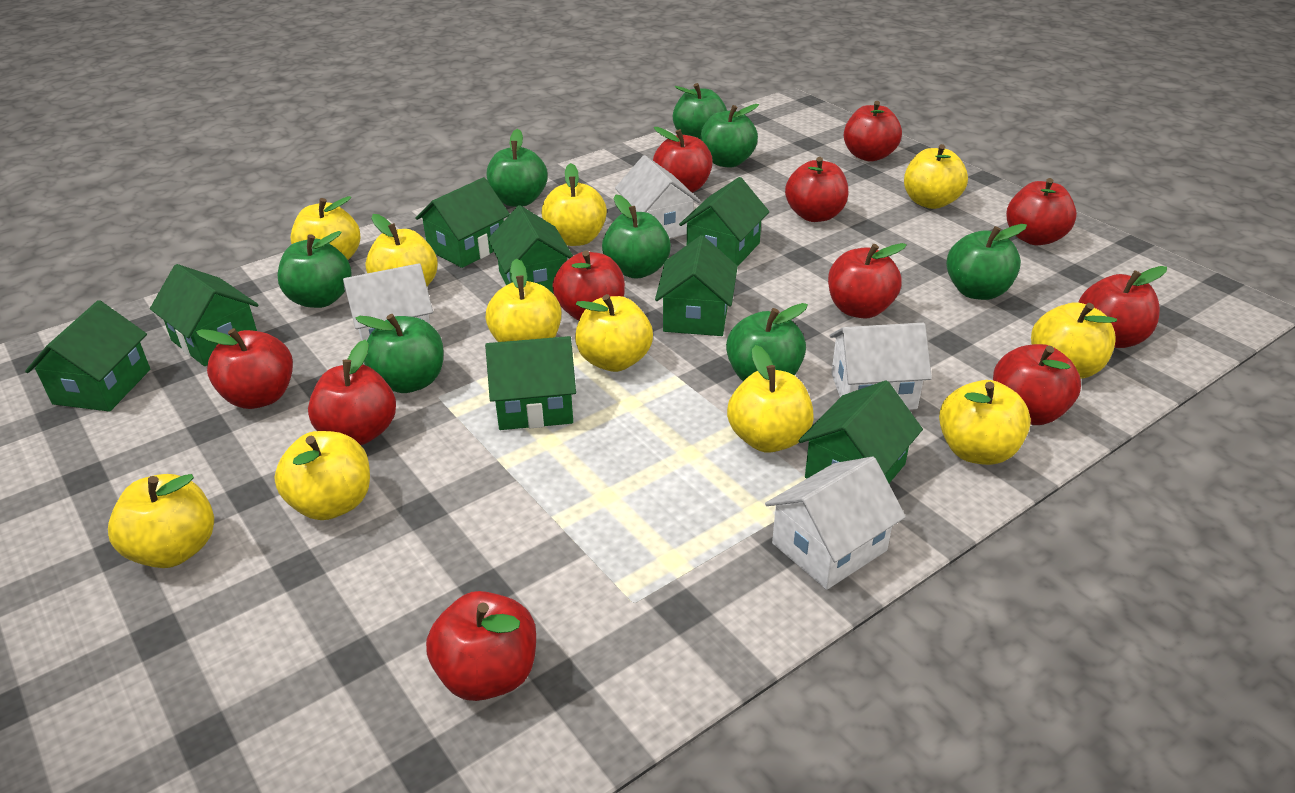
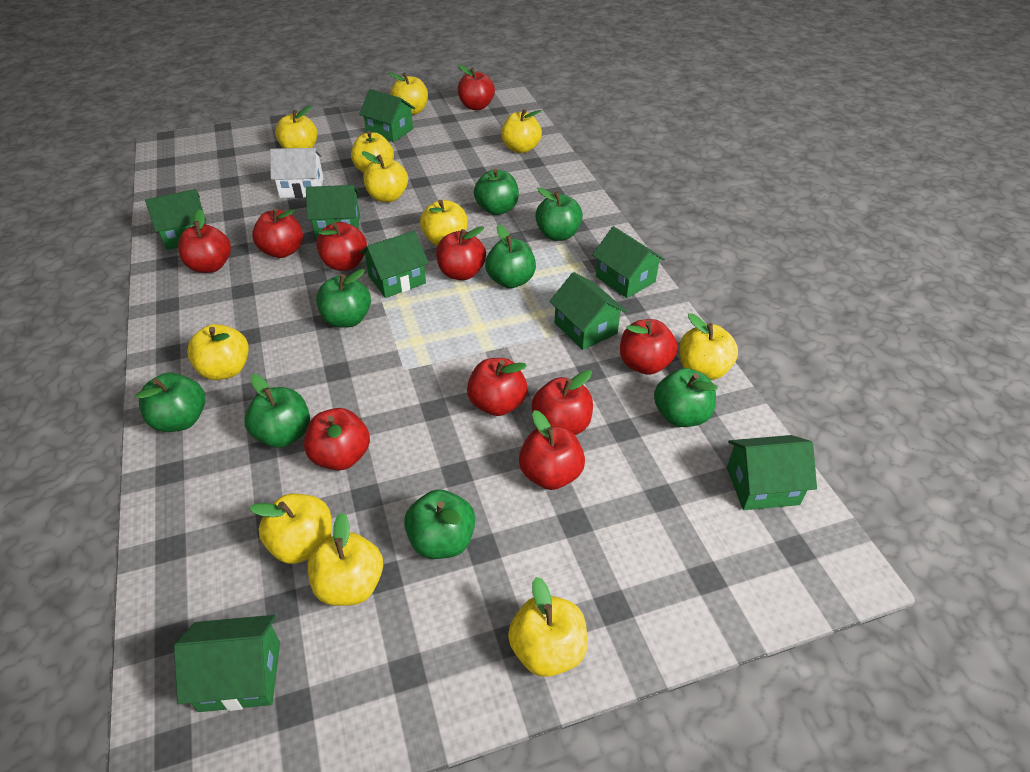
red apple: [196,328,293,409] [308,339,396,445] [426,591,536,701] [552,250,625,320] [653,127,713,193] [785,157,848,222] [828,243,907,318] [844,101,902,162] [993,344,1081,425] [1006,178,1077,245] [1078,266,1167,348] = 11 -> [178,209,231,273] [252,208,303,258] [304,408,370,470] [316,222,367,271] [436,226,486,280] [458,65,495,110] [467,358,528,416] [519,410,585,490] [532,370,593,435] [620,319,678,375] = 10
white house: [343,263,433,341] [615,155,701,238] [765,456,906,590] [829,323,932,410] = 4 -> [270,148,323,198] = 1

